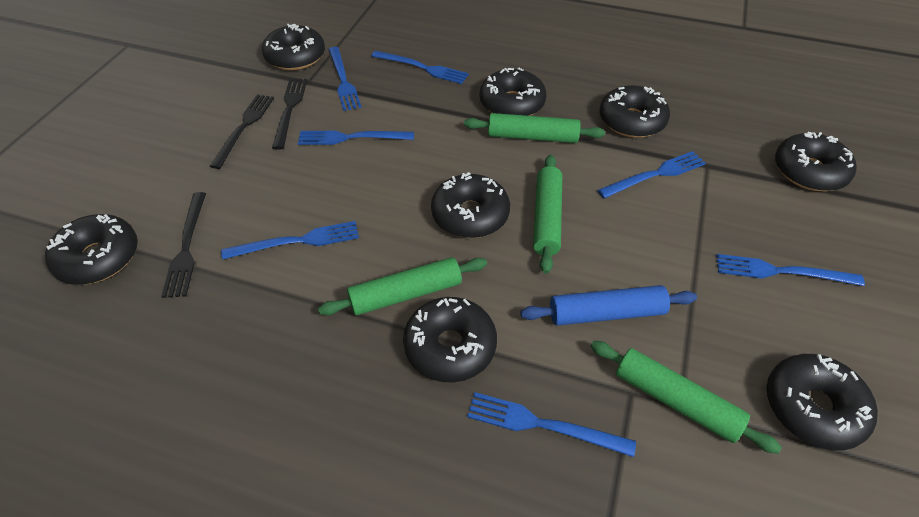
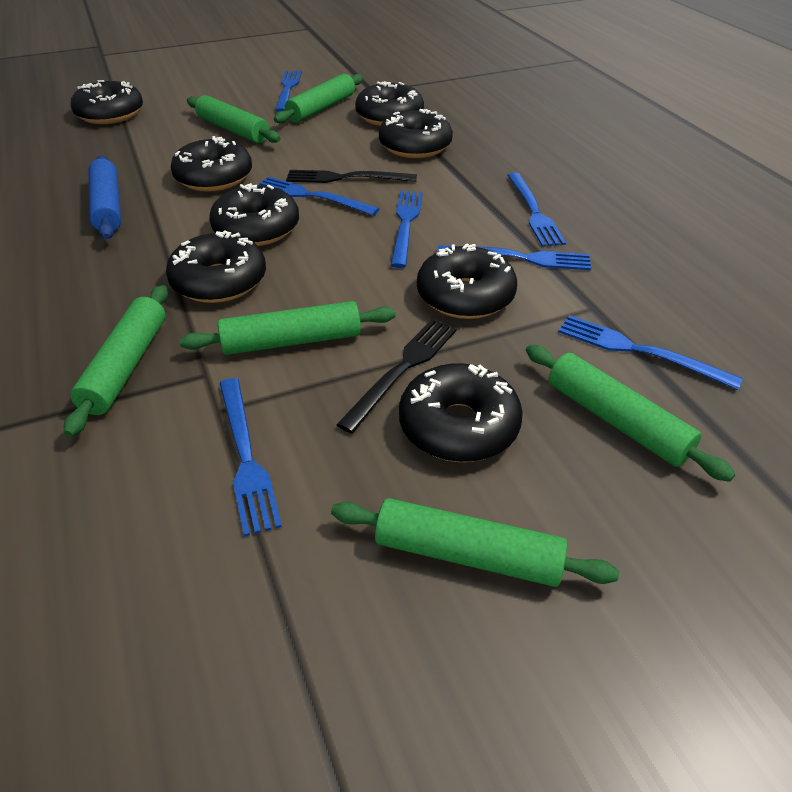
black fork: [161,192,206,298] [210,94,274,169] [272,79,307,149] = 3 -> [286,170,417,183] [337,319,456,433] = 2
green rolling pin: [318,257,487,316] [464,113,605,143] [533,155,562,274] [591,341,782,454] = 4 -> [64,285,168,437] [180,301,396,355] [187,95,281,143] [274,74,363,123] [331,498,619,587] [526,345,735,482] = 6

